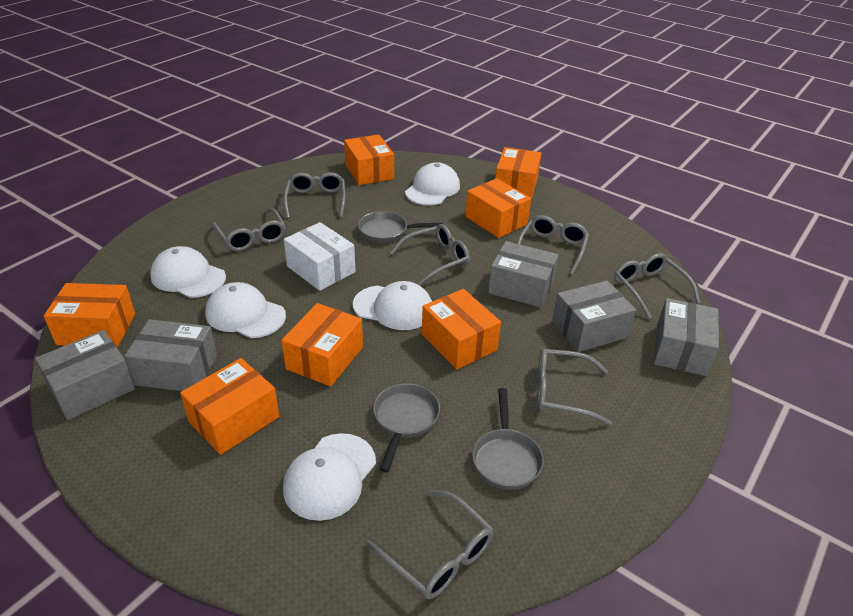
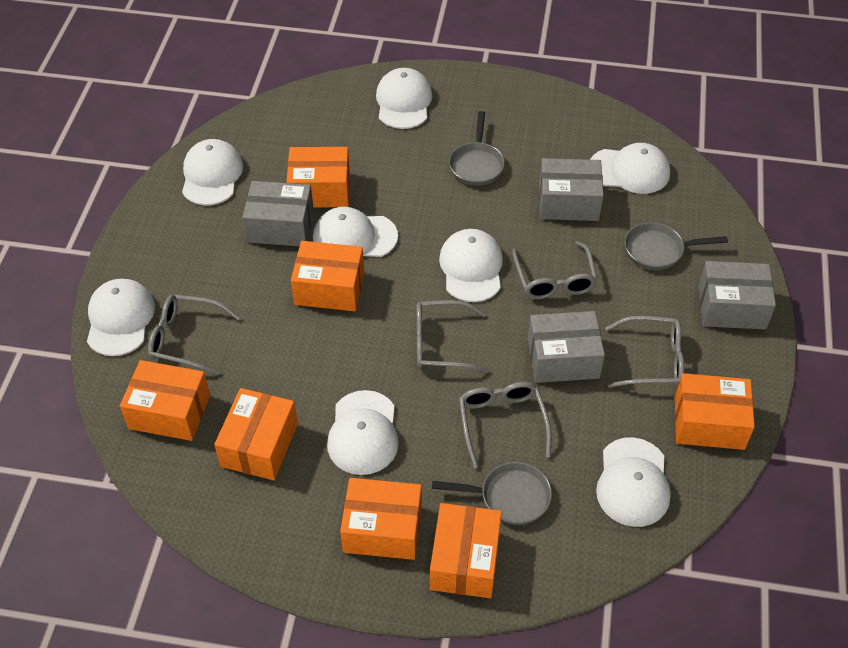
grey box: [35,330,135,420] [124,319,217,391] [488,241,559,308] [552,280,636,352] [654,298,719,376] = 5 -> [242,181,314,246] [528,311,605,383] [539,158,604,221] [699,261,776,330] = 4
grey glasses: [212,208,286,251] [284,172,346,218] [366,490,493,599] [390,224,470,285] [517,215,589,275] [537,348,612,426] [614,253,700,319] = 7 -> [148,294,240,375] [417,300,489,372] [459,382,552,468] [512,241,598,299] [605,316,684,387] = 5
white box: [284,222,356,291] = 1 -> none = 0
white cap: [150,246,226,298] [205,282,286,338] [283,433,376,521] [353,281,432,330] [405,162,460,205] = 5 -> [87,279,155,356] [182,139,243,206] [313,207,398,257] [327,390,399,475] [376,68,432,129] [439,229,503,302] [590,143,670,194] [596,437,671,527] = 8

